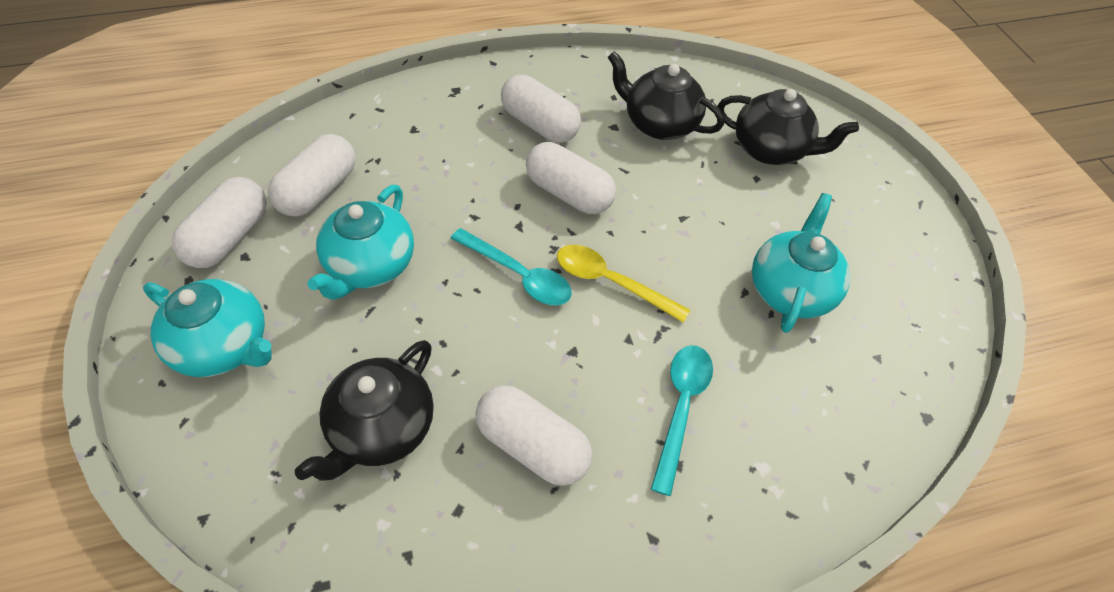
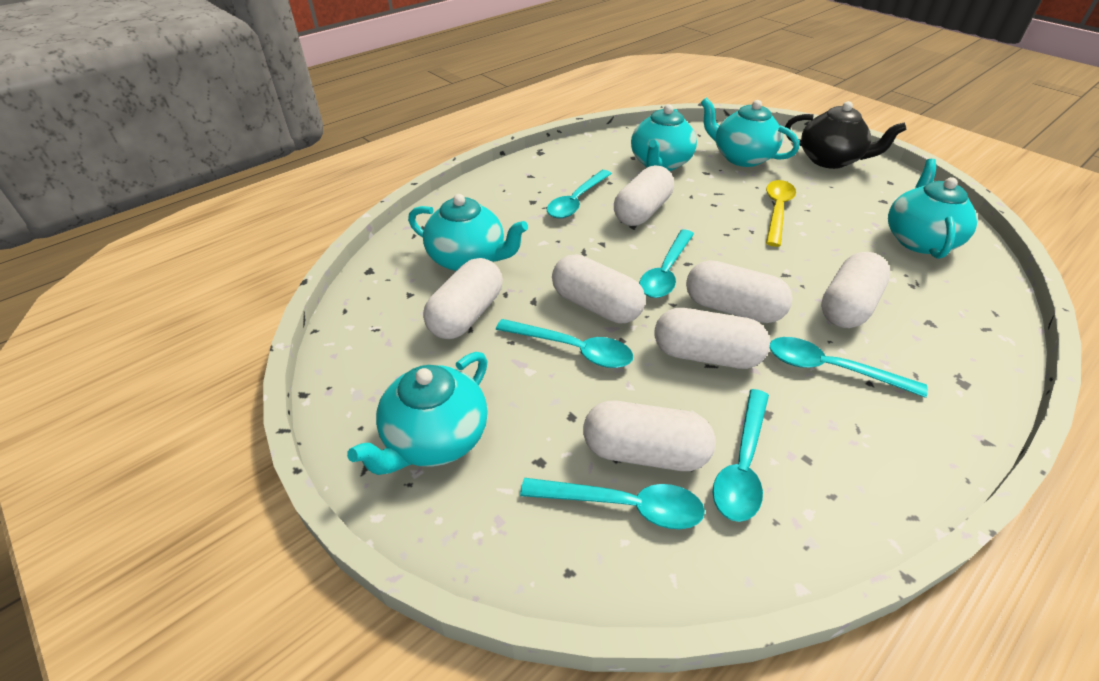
black teapot: [295,340,434,481] [608,51,724,140] [717,89,859,165] = 3 -> [785,101,906,169] = 1
turquoise spoon: [450,228,572,305] [651,345,713,496] = 2 -> [496,319,633,368] [520,478,705,529] [547,170,612,219] [639,229,694,298] [712,389,769,522] [770,337,928,398] = 6
turquoise teapot: [143,279,272,377] [307,185,414,300] [752,193,850,333] = 3 -> [347,352,488,475] [408,194,528,271] [631,104,697,171] [701,98,799,167] [888,159,978,259] = 5
white capsule: [172,177,267,268] [268,134,356,217] [475,385,592,486] [501,75,581,143] [526,142,616,214] = 5 -> [423,258,503,339] [552,254,646,323] [583,401,716,471] [614,165,674,226] [655,308,770,369] [686,260,793,323] [821,252,890,328] = 7

